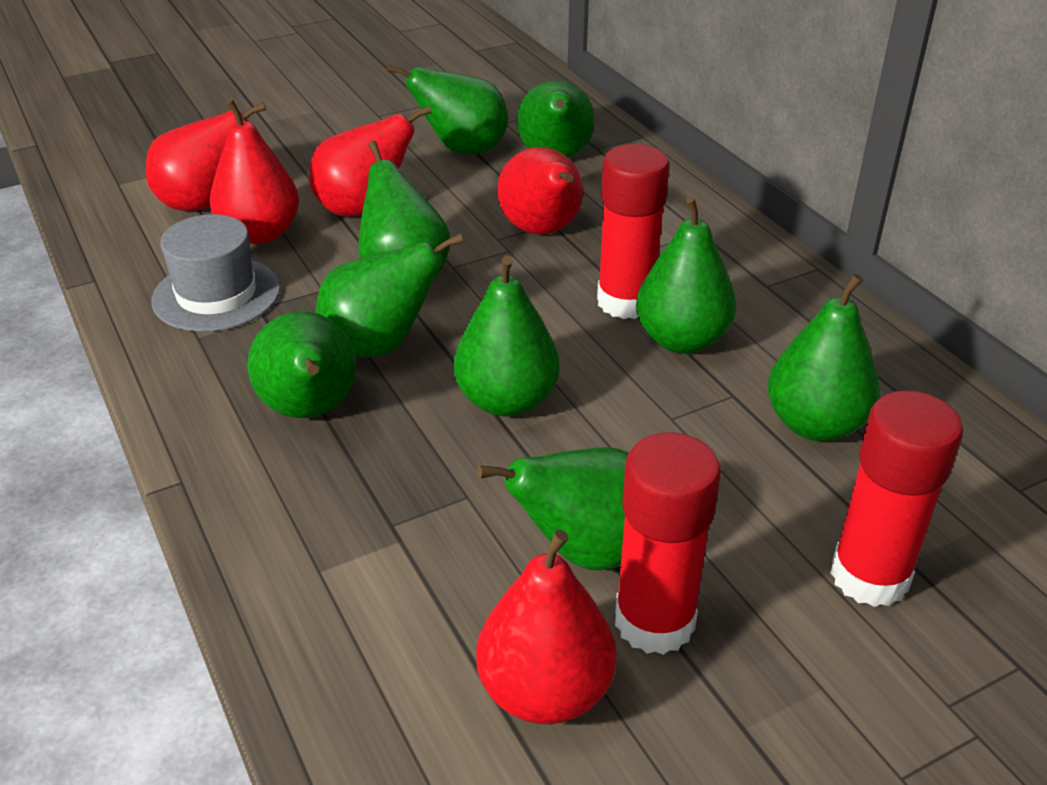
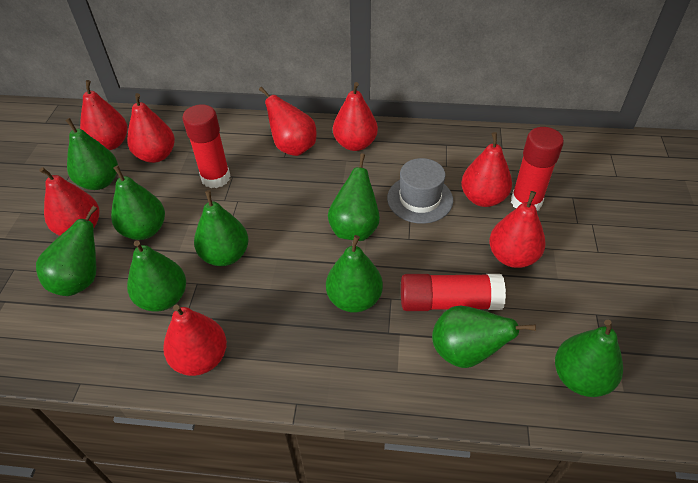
red pear: [146,102,266,211] [210,99,299,244] [309,105,432,216] [476,530,616,724] [497,147,583,235] = 5 -> [39,167,99,236] [80,80,127,150] [127,93,175,163] [163,304,227,376] [259,87,317,156] [333,82,378,151] [461,132,512,207] [489,191,546,268] = 8

